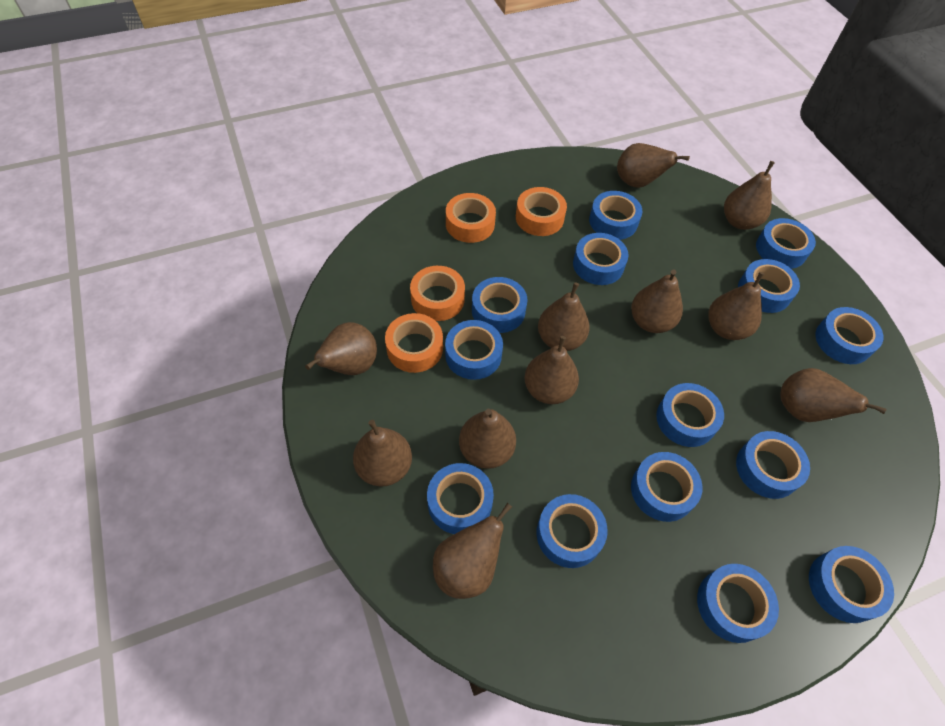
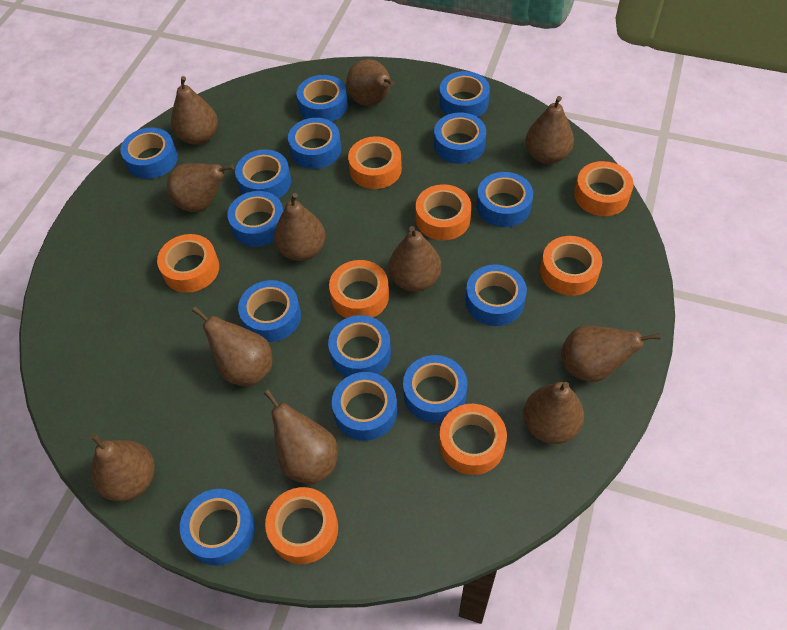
orange tape: [385,313,443,373] [410,266,465,321] [446,193,496,243] [516,187,567,236] = 4 -> [157,234,219,293] [265,487,338,564] [329,260,389,318] [348,136,402,189] [416,184,471,240] [439,404,507,475] [540,236,602,296] [574,161,634,216] = 8

